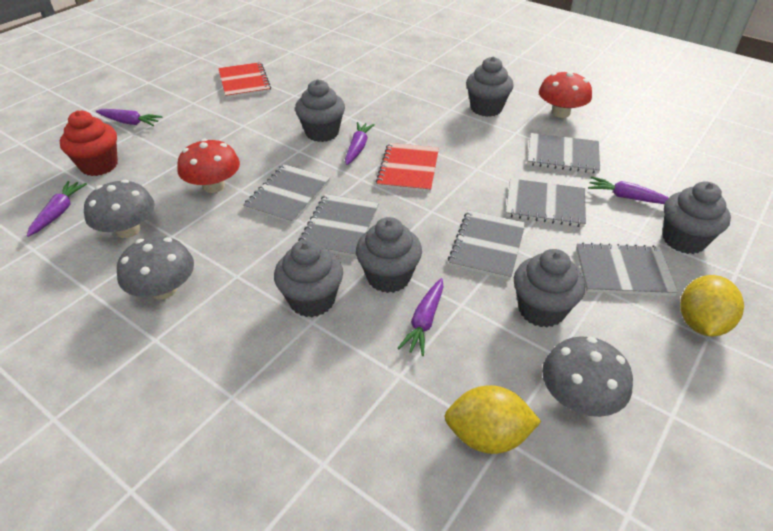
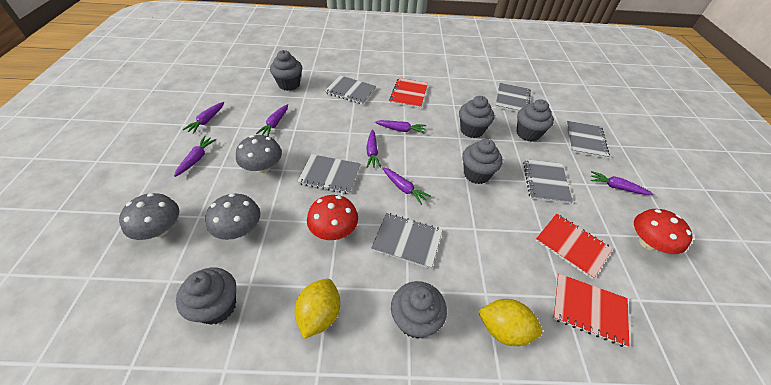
purple carrot: [27,181,87,237] [95,109,162,126] [345,122,375,165] [398,278,443,356] [588,176,669,204] = 5 -> [174,136,217,177] [183,102,224,134] [256,104,288,136] [366,129,381,168] [375,120,426,134] [382,167,431,205] [591,171,653,195] = 7
red cupcake: [60,110,118,176] = 1 -> none = 0
red notebook: [218,62,271,99] [376,143,439,192] = 2 -> [389,78,428,109] [535,213,613,279] [553,273,629,347] = 3

